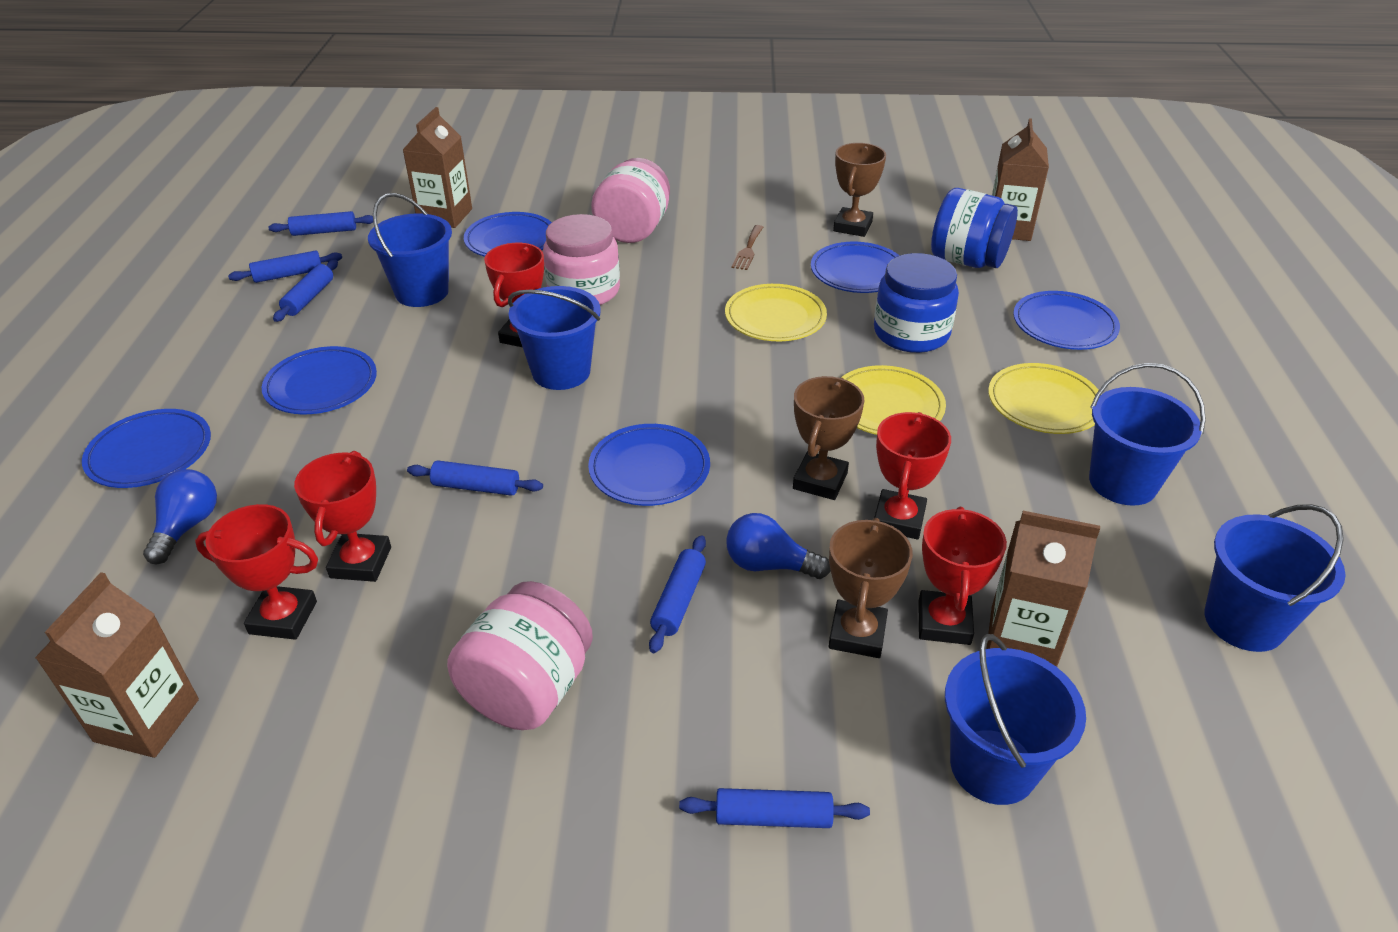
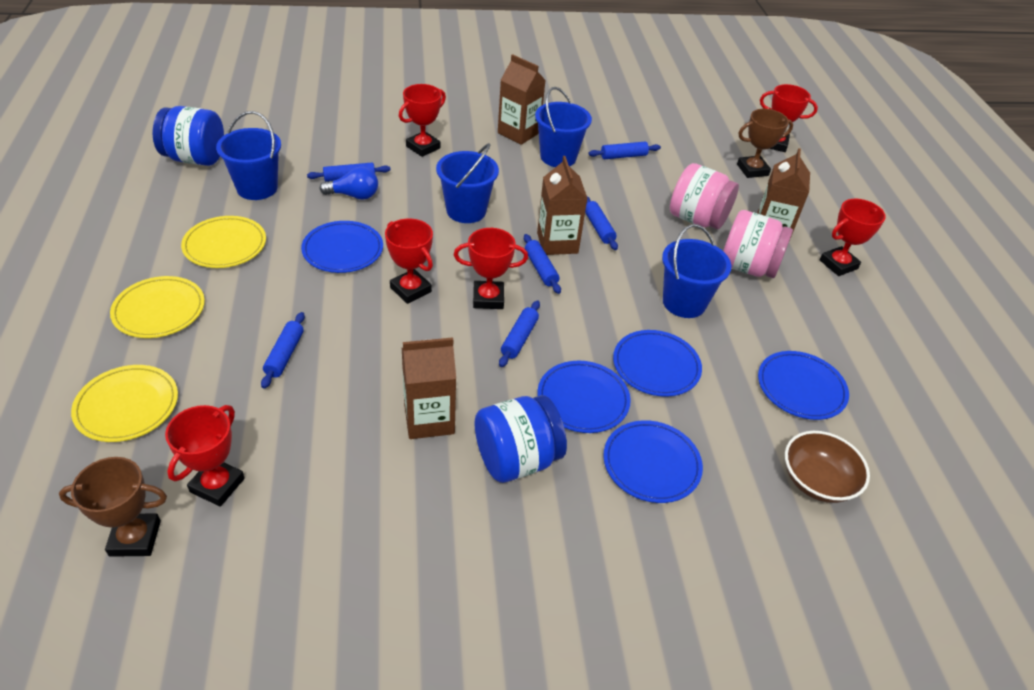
blue bucket: [368,193,452,307] [508,286,601,390] [945,634,1086,805] [1089,363,1206,506] [1204,504,1346,652] = 5 -> [216,111,281,200] [436,143,499,223] [535,87,592,167] [662,224,731,318] = 4
blue light bulb: [143,469,217,564] [726,513,831,579] = 2 -> [320,167,378,200] = 1
blue plate: [82,409,211,488] [262,346,377,414] [464,212,552,257] [588,424,710,506] [811,242,900,293] [1013,291,1120,350] = 6 -> [301,221,383,273] [537,361,631,433] [603,420,703,503] [613,330,702,397] [758,351,849,420] = 5
brown bowl: none = 0 -> [785,431,870,503] = 1
brown fork: [731,225,763,270] = 1 -> none = 0
brown trophy: [793,376,864,500] [828,518,913,658] [833,143,886,237] = 3 -> [59,457,167,557] [737,109,793,178] = 2
pink jar: [447,581,593,730] [543,214,620,305] [591,158,670,243] = 3 -> [670,163,739,229] [723,210,793,278] = 2
red trophy: [195,504,318,640] [294,451,391,582] [484,243,544,347] [874,412,951,539] [918,507,1007,645] = 5 -> [165,405,245,507] [385,218,433,304] [399,84,446,157] [454,228,528,309] [760,84,818,152] [820,199,886,276] = 6

